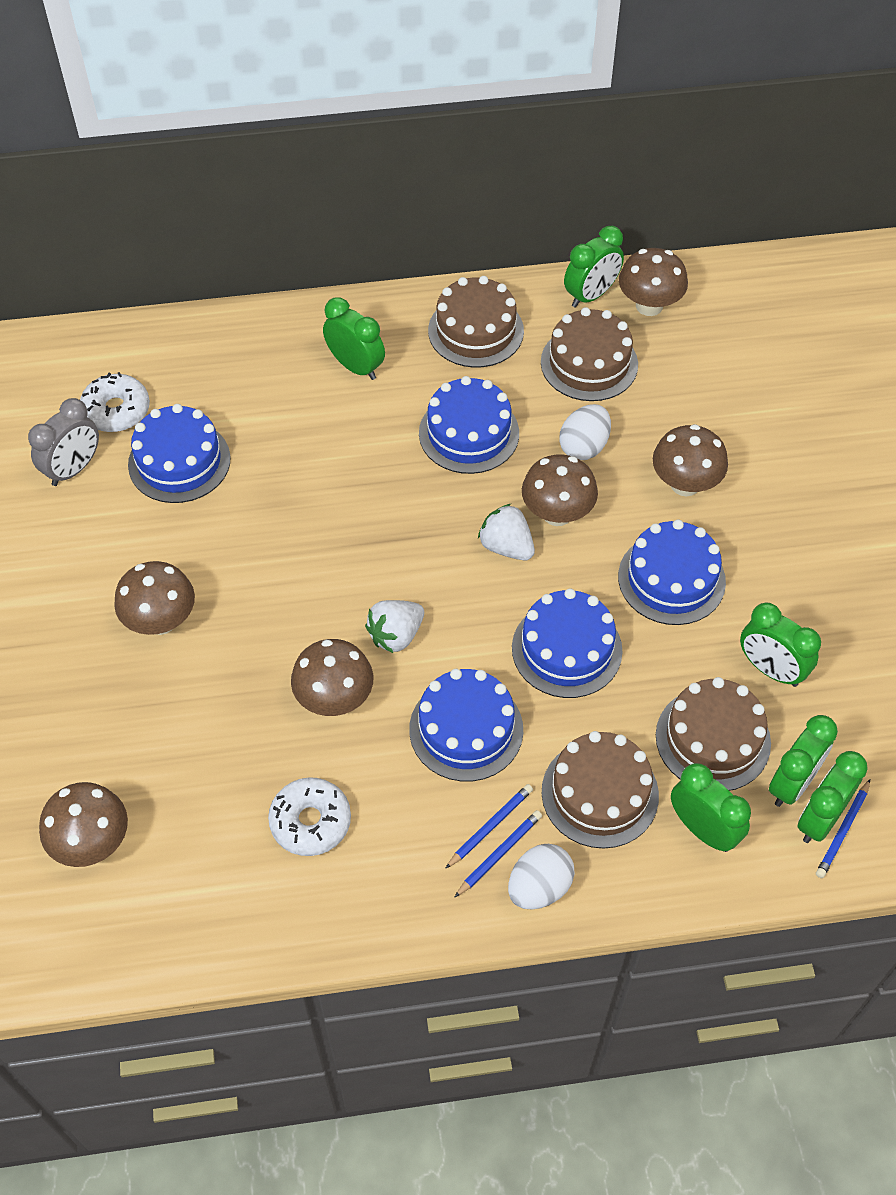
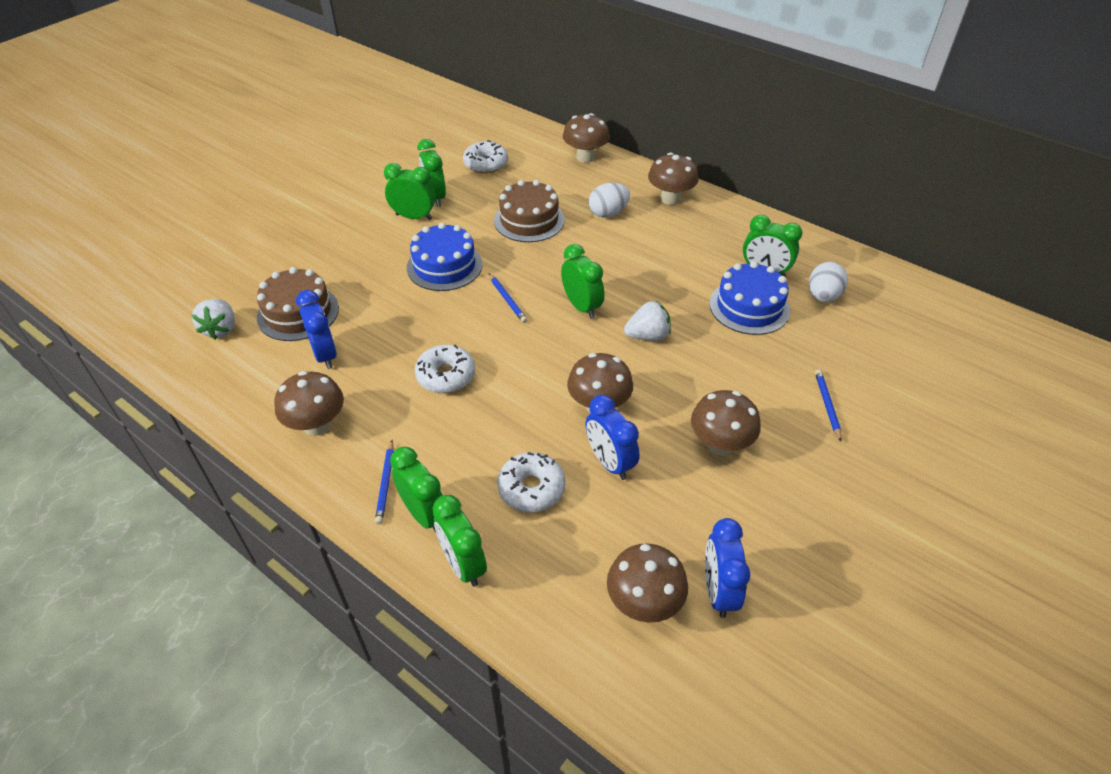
blue cake: [128,404,231,503] [409,669,523,782] [419,376,519,474] [512,588,623,698] [618,519,726,625] = 5 -> [407,222,482,291] [709,261,790,335] = 2
blue clock: none = 0 -> [296,290,337,369] [585,395,640,480] [705,518,750,618] = 3
brown cake: [428,276,524,368] [541,307,638,401] [542,731,659,848] [656,677,771,791] = 4 -> [257,267,339,341] [494,180,565,242] = 2
grey clock: [28,398,99,486] = 1 -> none = 0
white donut: [80,372,150,432] [268,777,351,856] = 2 -> [415,345,475,393] [463,140,508,174] [497,452,565,512] = 3

